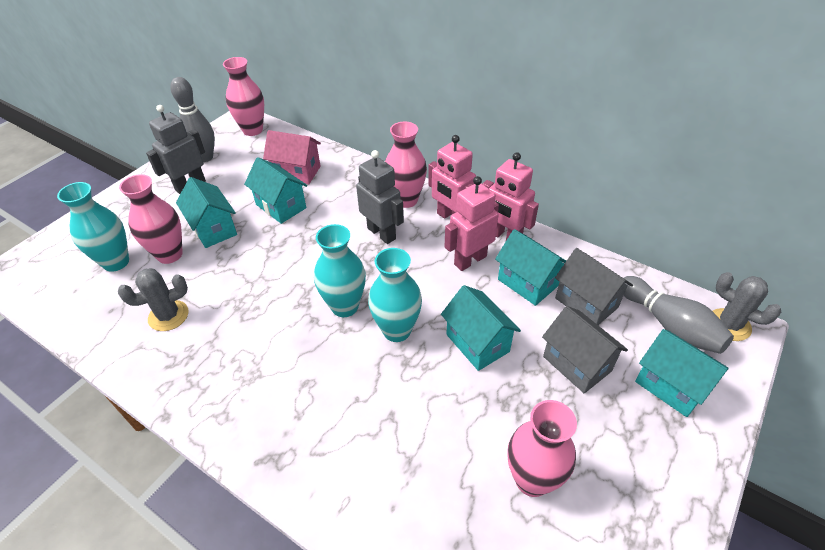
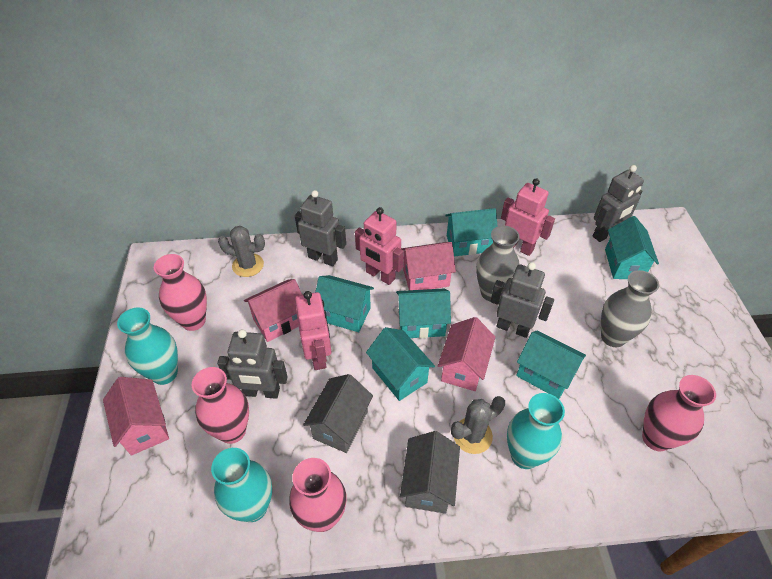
grey bowling pin: [170,77,215,162] [624,276,734,354] = 2 -> none = 0
grey robot: [146,105,206,194] [356,150,404,244] = 2 -> [217,329,288,399] [295,190,346,266] [491,262,554,338] [593,165,644,242] = 4
grey vase: none = 0 -> [476,226,520,302] [601,270,659,347] = 2
pink house: [263,130,321,184] = 1 -> [103,377,169,456] [244,279,302,342] [401,242,456,290] [438,317,495,391] = 4
turquoise house: [176,177,237,248] [244,157,307,224] [441,285,521,371] [495,229,566,306] [635,329,729,417] = 5 -> [315,275,374,332] [366,327,435,401] [396,288,451,338] [445,208,498,256] [516,330,586,399] [605,216,659,279] = 6

